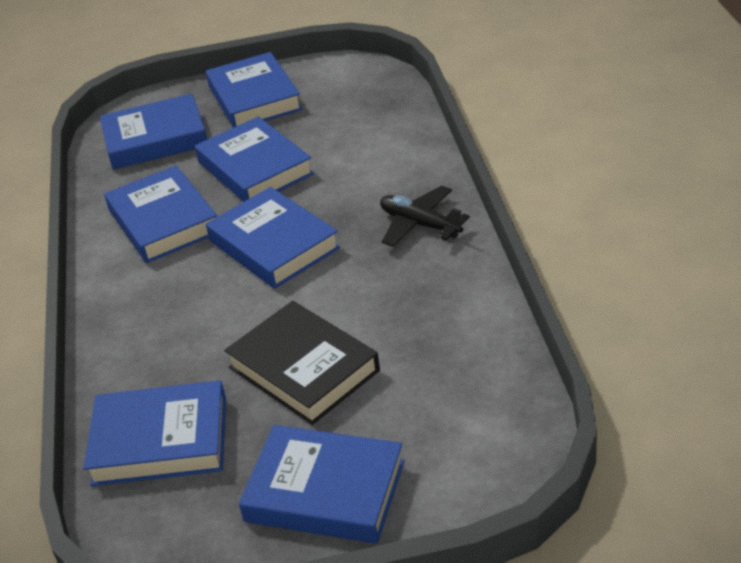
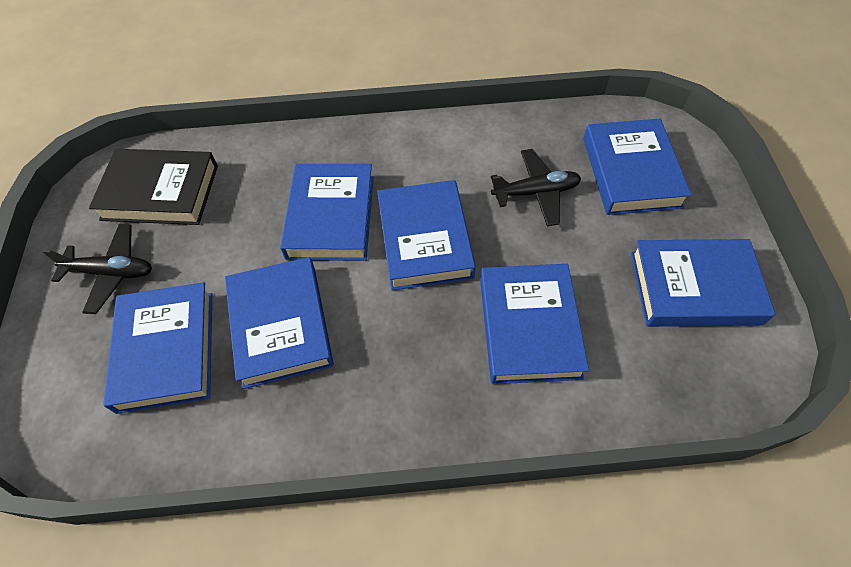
black plane: [380,186,470,247] = 1 -> [42,224,152,314] [491,149,581,226] = 2

